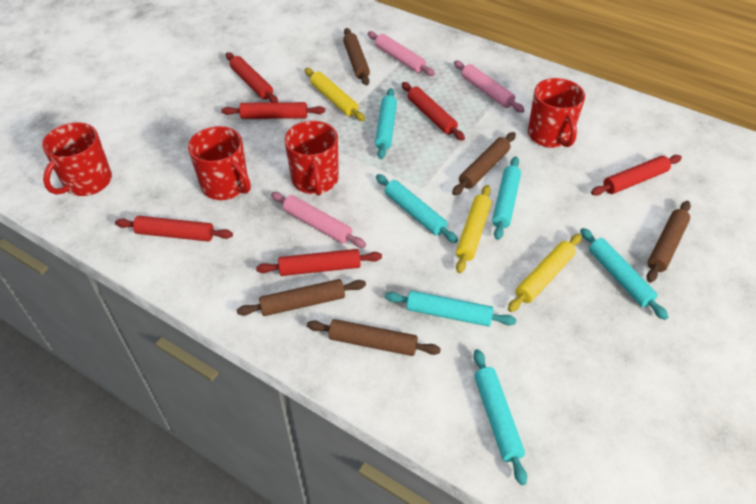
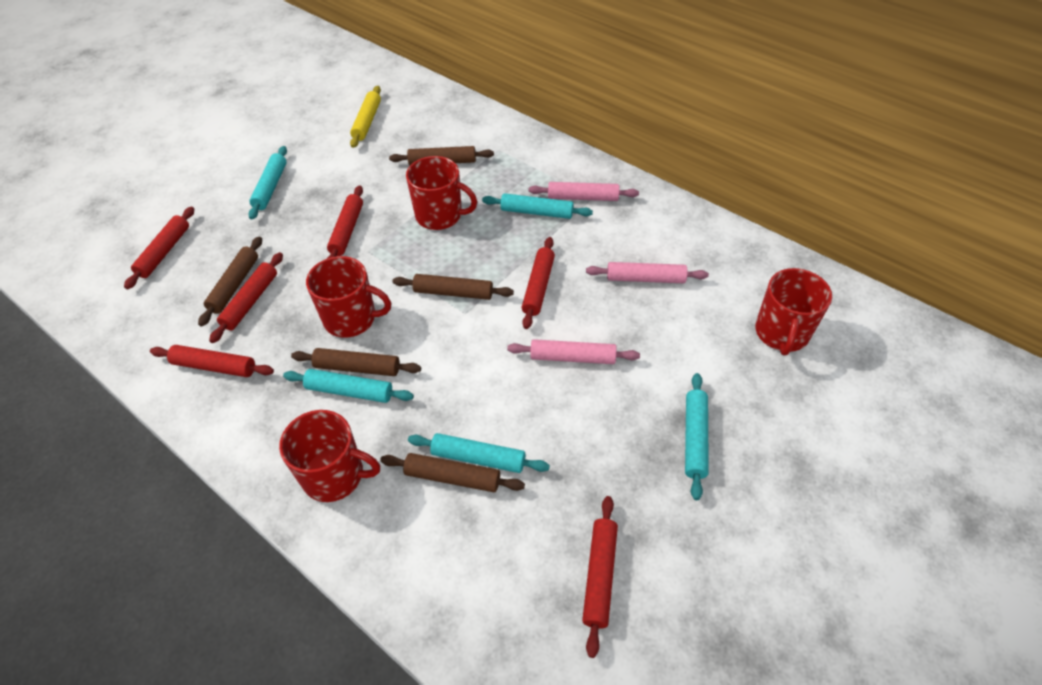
turquoise rolling pin: [375,88,397,159] [376,174,458,243] [385,291,516,327] [473,349,527,485] [492,157,521,240] [580,228,668,320] = 6 -> [248,146,287,220] [283,369,414,403] [408,433,550,473] [482,193,593,219] [685,373,709,500] = 5
yellow rolling pin: [305,68,365,121] [456,185,491,273] [508,234,582,312] = 3 -> [350,86,381,148] = 1

